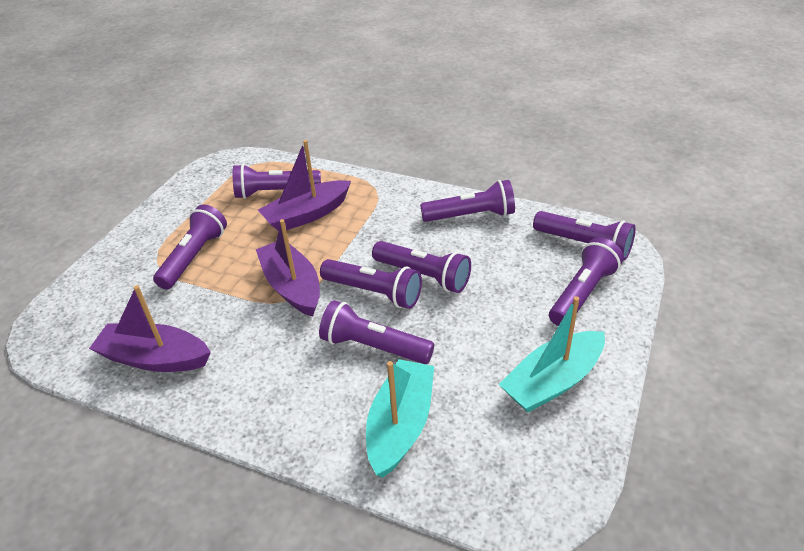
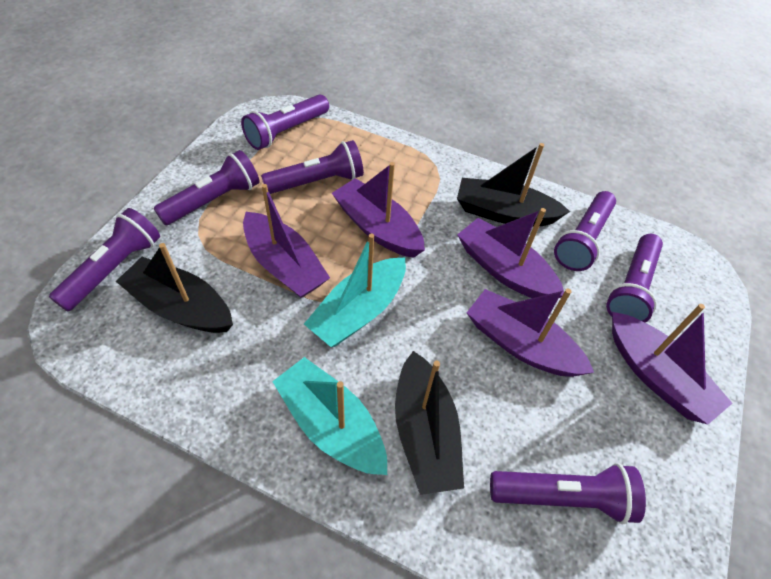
black boat: none = 0 -> [116,243,233,333] [395,351,464,495] [457,143,570,227] = 3
purple boat: [89,285,211,372] [256,219,320,317] [258,140,351,231] = 3 -> [243,184,330,298] [332,162,425,258] [457,208,564,298] [467,289,594,377] [612,304,732,424] = 5
purple flashlight: [153,204,227,289] [233,164,321,199] [319,300,434,364] [320,259,422,309] [372,241,471,293] [420,180,515,222] [533,211,636,260] [549,237,623,326] = 8 -> [49,208,160,311] [154,150,260,225] [241,94,329,150] [261,140,364,194] [490,463,646,525] [554,191,616,271] [606,234,663,322] = 7

